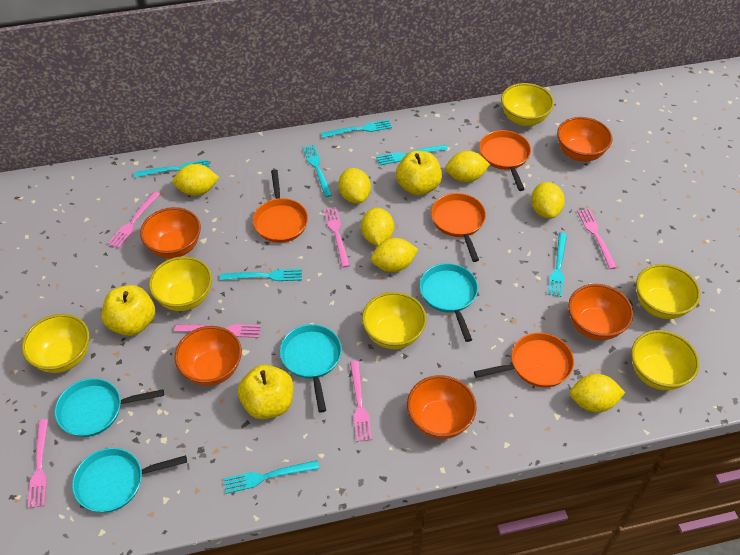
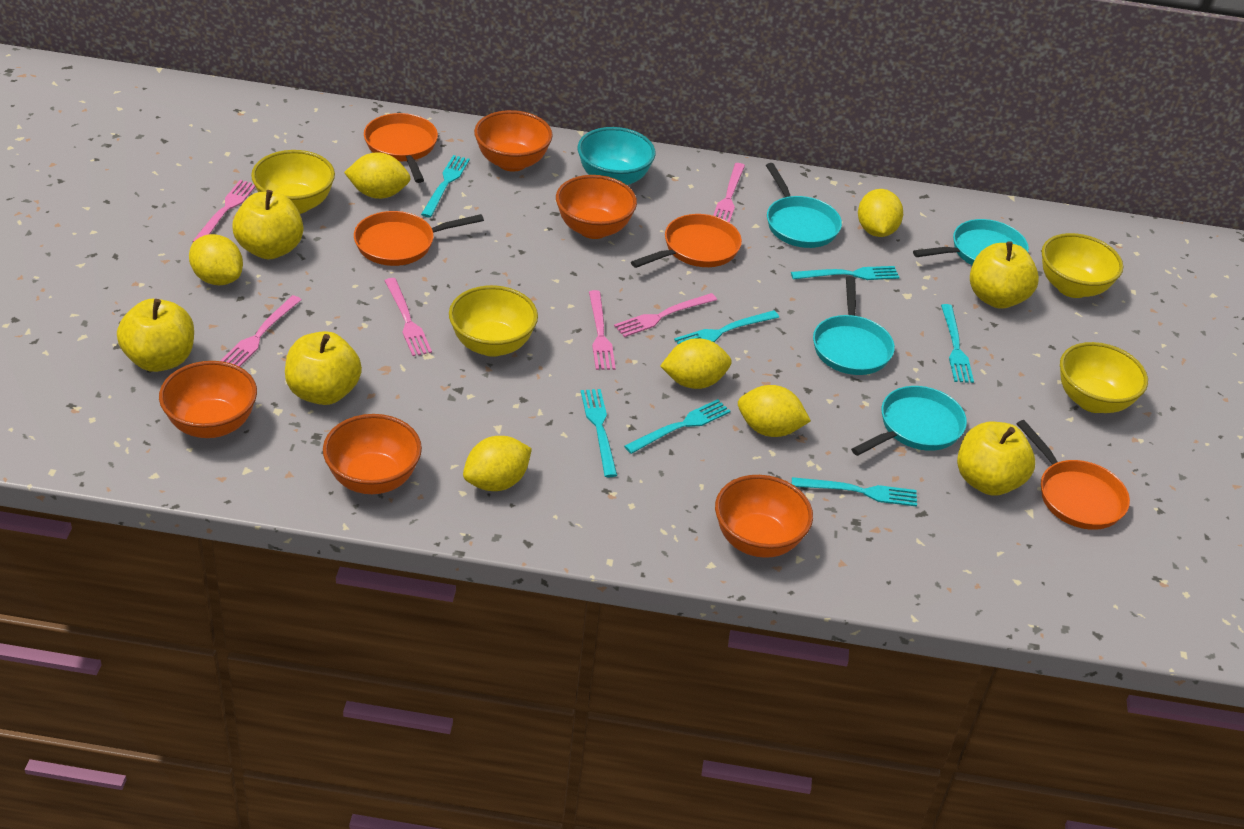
turquoise bowl: none = 0 -> [578,127,656,185] = 1
yellow apple: [101,285,155,336] [238,365,294,419] [396,151,442,196] = 3 -> [117,299,194,372] [232,190,303,259] [285,331,362,405] [957,422,1035,496] [970,241,1039,309] = 5
yellow bowl: [22,314,90,373] [149,256,212,311] [362,292,427,349] [501,83,554,126] [631,330,699,390] [636,264,700,319] = 6 -> [251,150,335,214] [449,285,538,357] [1042,233,1123,298] [1060,342,1148,413] = 4
yellow lemon: [172,164,219,196] [338,168,371,203] [361,207,394,246] [371,238,418,272] [445,151,490,183] [531,182,565,218] [570,374,625,412] = 7 -> [189,234,243,285] [344,152,411,199] [463,436,532,491] [660,338,732,389] [738,385,811,437] [858,189,903,237] = 6

